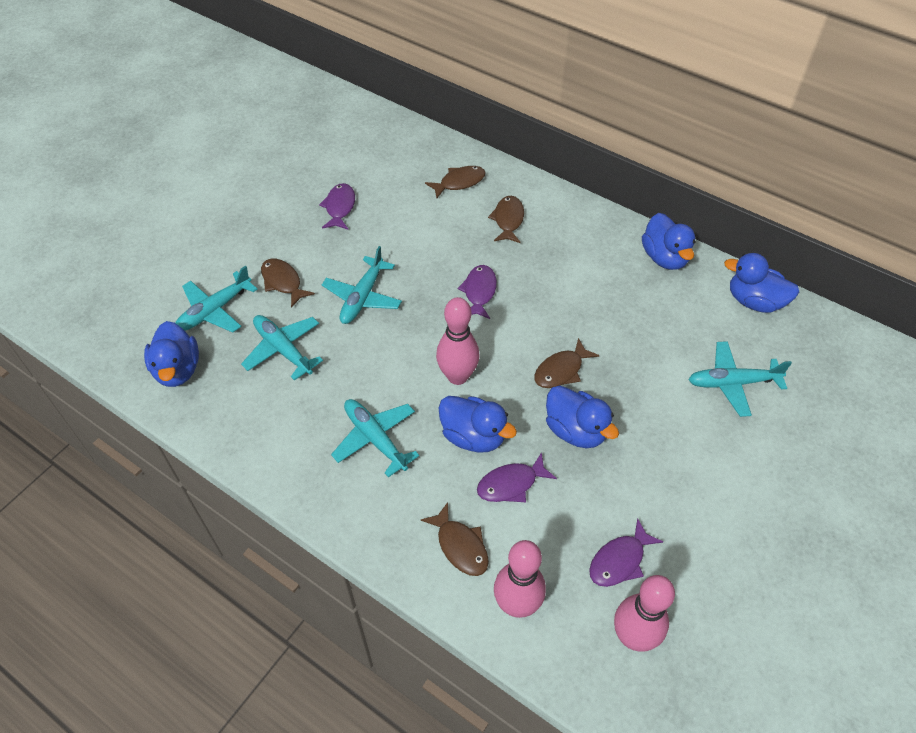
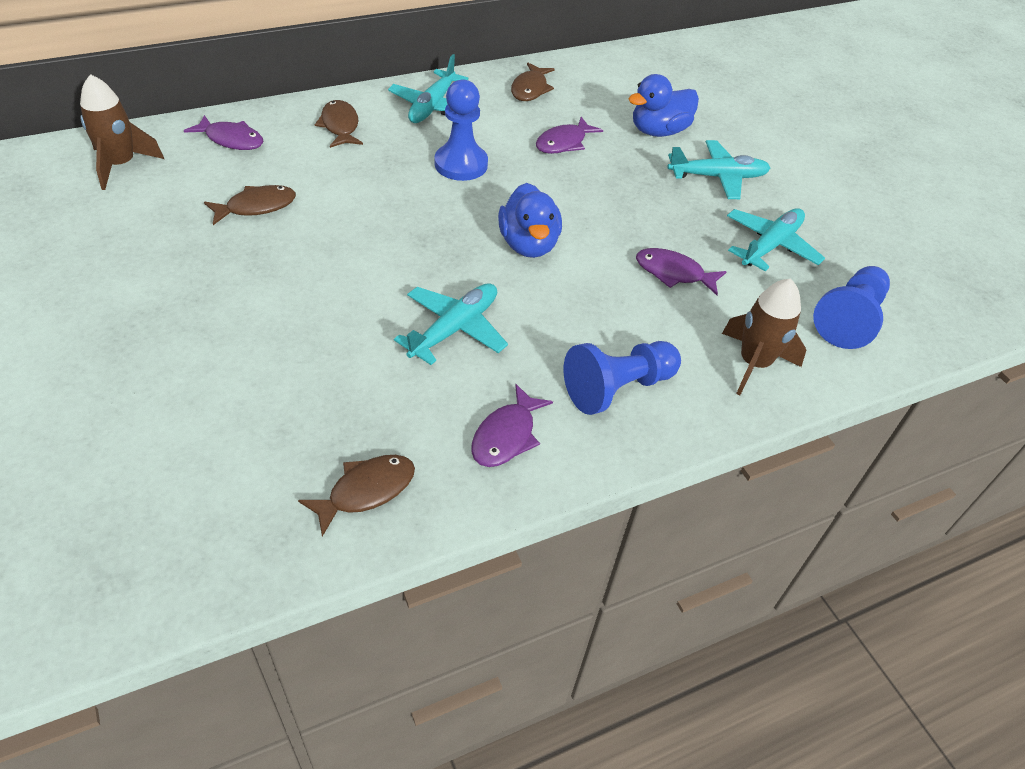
blue duck: [144,321,199,387] [439,396,517,453] [546,385,619,448] [642,213,696,270] [724,253,799,313] = 5 -> [498,183,562,258] [628,74,699,137] = 2
blue pawn: none = 0 -> [435,79,488,181] [564,341,681,415] [813,266,890,349] = 3
brown fish: [261,259,315,308] [421,502,489,576] [425,166,486,198] [488,196,524,243] [534,338,600,388] = 5 -> [204,185,296,225] [298,455,415,537] [315,100,363,148] [511,63,554,101] = 4
brown rocket: none = 0 -> [80,74,164,190] [722,278,806,395] = 2
pink bowling pin: [436,297,480,385] [494,540,546,618] [614,575,675,651] = 3 -> none = 0
turquoise plane: [175,266,257,333] [241,315,323,381] [322,246,402,324] [331,399,419,477] [688,341,792,417] = 5 -> [388,54,468,123] [394,283,508,365] [667,140,771,199] [727,208,825,271] = 4

